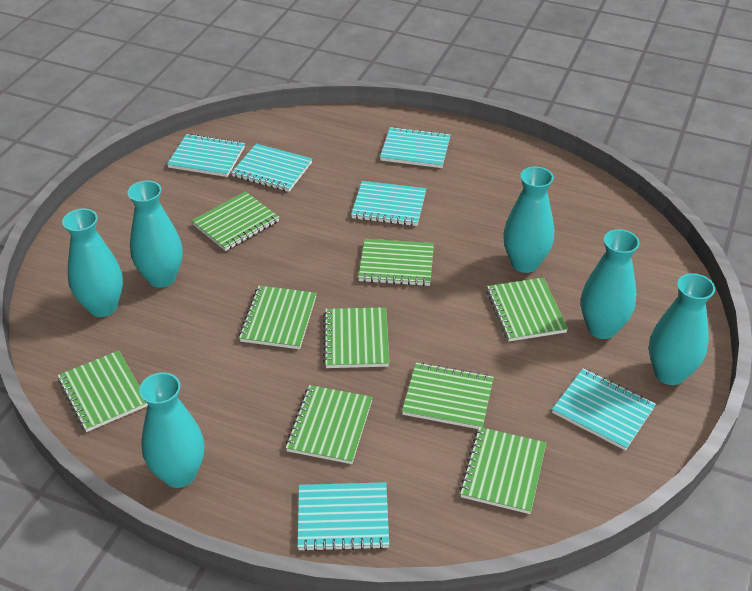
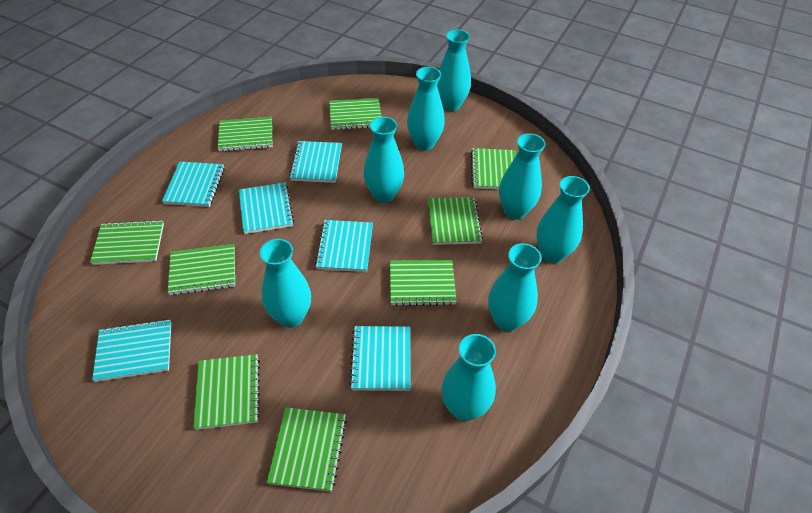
turquoise vase: [62,209,123,317] [127,181,182,288] [139,372,204,488] [503,167,554,273] [581,229,640,339] [649,273,715,385] = 6 -> [260,239,311,328] [363,117,404,203] [407,67,445,150] [437,30,471,111] [441,334,496,421] [488,243,542,331] [499,133,545,220] [536,176,590,263] = 8

